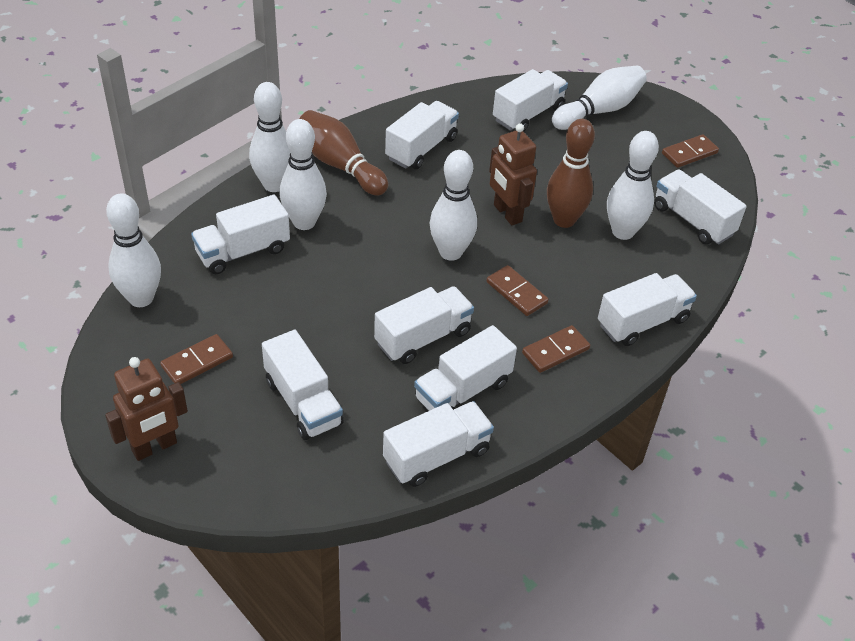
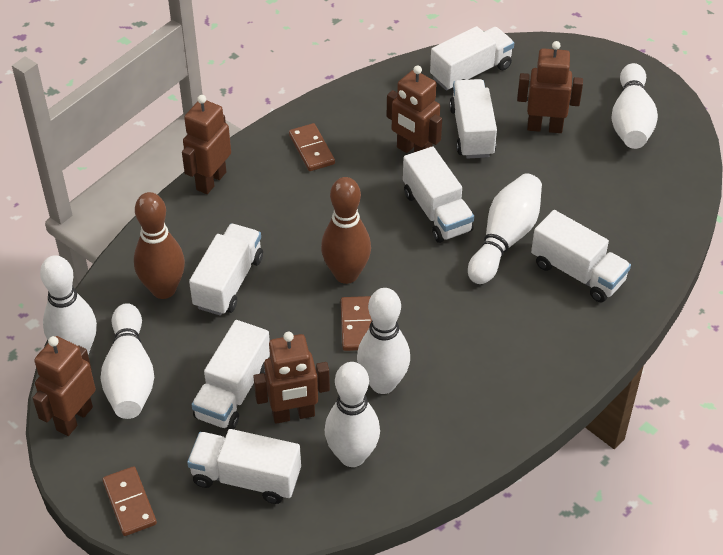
brown domino: [160,334,233,384] [486,265,549,316] [522,325,590,373] [662,134,719,168] = 4 -> [102,466,157,536] [289,123,335,171] [340,296,372,351] = 3
brown robot: [105,357,188,461] [489,123,537,225] = 2 -> [33,336,96,436] [182,95,231,194] [253,332,330,424] [387,65,442,153] [517,41,583,133] = 5
white truck: [191,195,290,274] [262,330,344,440] [374,286,474,364] [383,401,494,487] [385,101,459,169] [414,325,517,411] [493,69,568,132] [598,273,697,346] [654,169,747,245] = 9 -> [187,429,301,504] [189,224,263,316] [192,320,270,430] [403,146,474,243] [430,26,514,91] [449,79,497,159] [531,210,631,302] = 7

